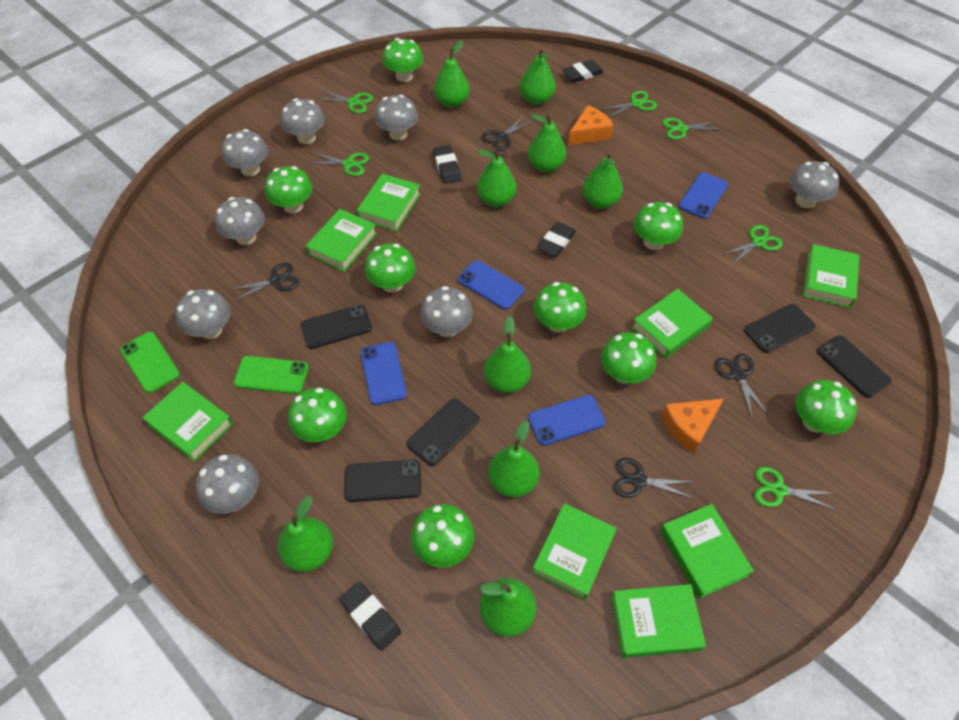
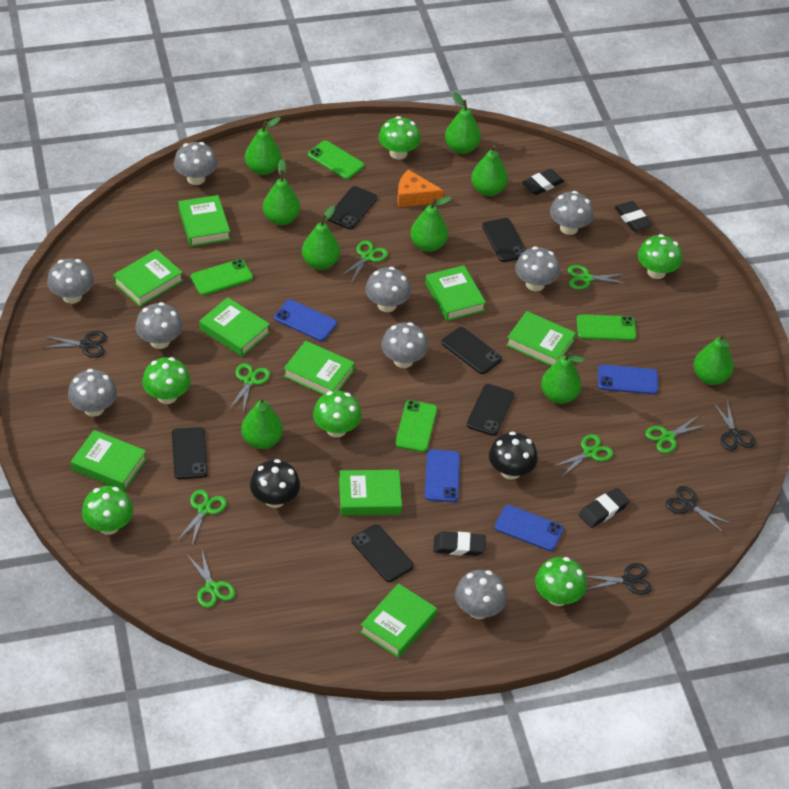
black mushroom: none = 0 -> [250,459,300,508] [489,431,538,480] = 2
black phone: [301,304,372,349] [345,460,421,502] [407,399,479,466] [744,304,815,353] [817,335,892,398] = 5 -> [172,427,208,479] [328,186,377,229] [351,524,414,582] [441,327,502,374] [467,384,514,436] [482,218,526,262] = 6
green book: [142,382,233,461] [306,209,377,272] [357,173,421,231] [532,503,617,600] [611,584,706,658] [632,289,713,358] [660,504,754,599] [803,244,859,308] = 8 -> [71,430,147,491] [113,249,183,306] [178,195,230,247] [199,297,270,356] [284,341,355,395] [339,470,402,515] [360,583,437,658] [425,265,486,321] [506,311,576,366] = 9
green mushroom: [265,166,313,214] [288,388,347,442] [365,244,416,293] [382,38,423,82] [411,504,474,568] [534,282,587,333] [601,332,656,384] [634,202,683,250] [796,380,857,434] = 9 -> [82,486,133,535] [142,357,191,404] [313,391,362,438] [379,116,421,160] [535,557,587,606] [638,234,682,279] = 6
green phone: [120,332,180,393] [234,356,309,394] = 2 -> [191,259,253,295] [308,141,364,179] [395,400,437,452] [576,314,636,341] = 4
green scissors: [310,153,369,176] [319,90,373,113] [601,91,657,118] [662,118,722,140] [721,225,783,265] [754,467,836,510] = 6 -> [177,490,227,545] [187,551,235,608] [229,363,270,413] [340,240,388,283] [552,434,613,478] [568,265,628,290] [645,415,707,453] = 7
grey mushroom: [175,289,231,339] [196,454,259,514] [215,197,265,245] [222,129,268,176] [281,98,325,144] [375,95,418,140] [420,286,473,337] [790,161,839,208] = 8 -> [47,258,94,304] [68,369,117,417] [135,302,183,349] [174,142,217,185] [365,267,411,312] [381,322,428,368] [455,570,507,619] [515,246,560,292] [550,191,594,235] = 9
orange cheese: [568,105,614,145] [662,399,724,453] = 2 -> [397,169,444,207] = 1

